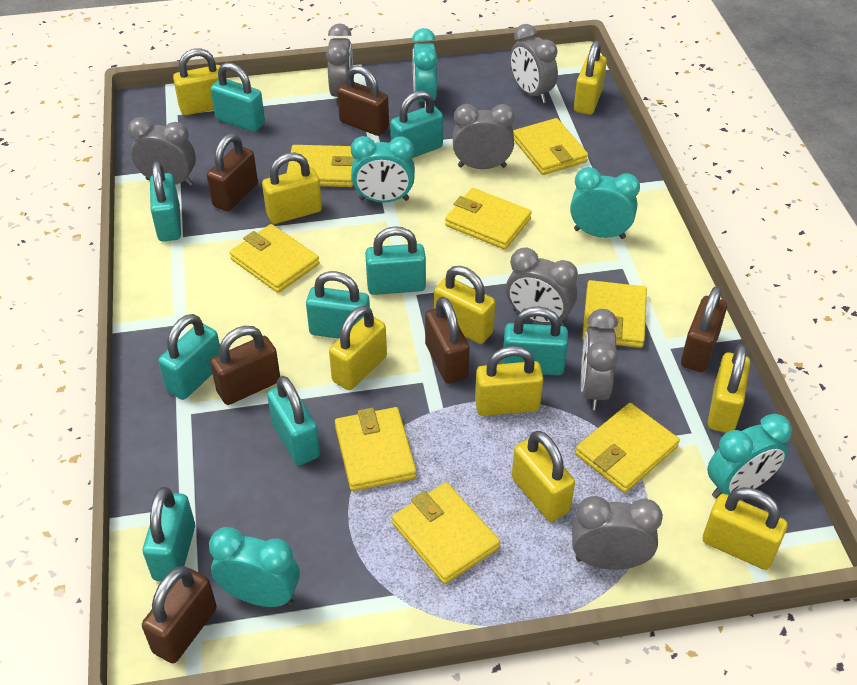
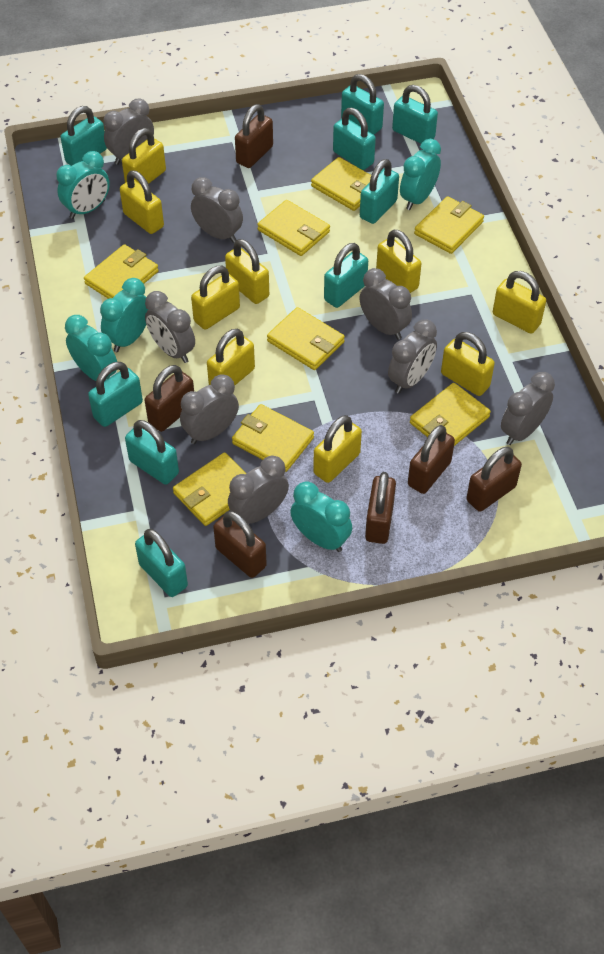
grey clock: [128,117,196,186] [326,23,353,97] [453,104,515,169] [506,248,578,326] [510,24,558,103] [572,496,663,570] [581,309,618,410] = 7 -> [103,98,154,165] [145,291,195,363] [180,374,239,444] [191,177,243,243] [228,456,289,524] [359,268,412,340] [388,319,437,394] [501,372,555,445] = 8

